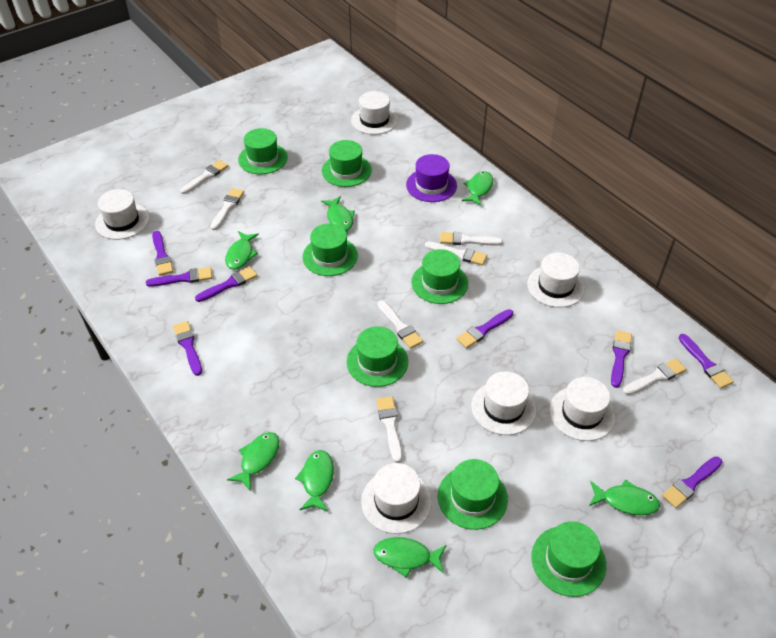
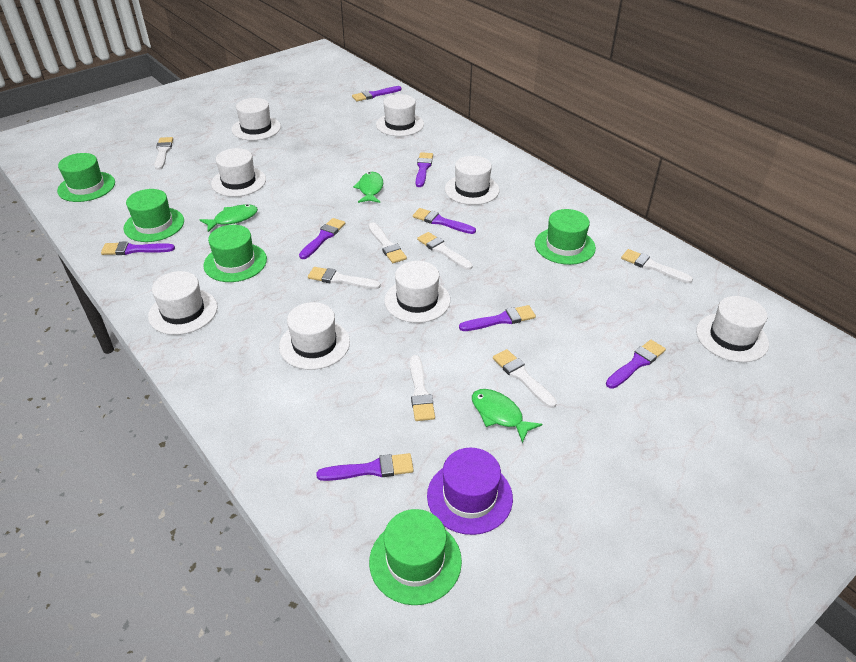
green fish: [225,231,259,270] [227,432,279,491] [295,450,334,512] [321,196,355,231] [373,537,446,578] [462,171,493,206] [589,479,660,515] = 7 -> [200,204,258,232] [353,172,383,203] [472,389,542,443] = 3
green hat: [238,128,288,174] [302,223,358,276] [322,140,372,187] [347,326,408,387] [411,249,468,304] [438,459,508,530] [531,521,606,597] = 7 -> [57,153,115,202] [124,189,184,242] [203,225,267,282] [369,509,462,605] [535,209,596,265] = 5
white hat: [95,189,149,240] [351,91,398,135] [361,463,432,534] [472,371,536,435] [527,253,585,308] [549,377,615,441] = 6 -> [148,271,217,335] [211,148,266,197] [232,98,281,141] [279,302,350,370] [376,94,424,136] [384,261,450,323] [445,156,499,205] [696,296,769,362] = 8

